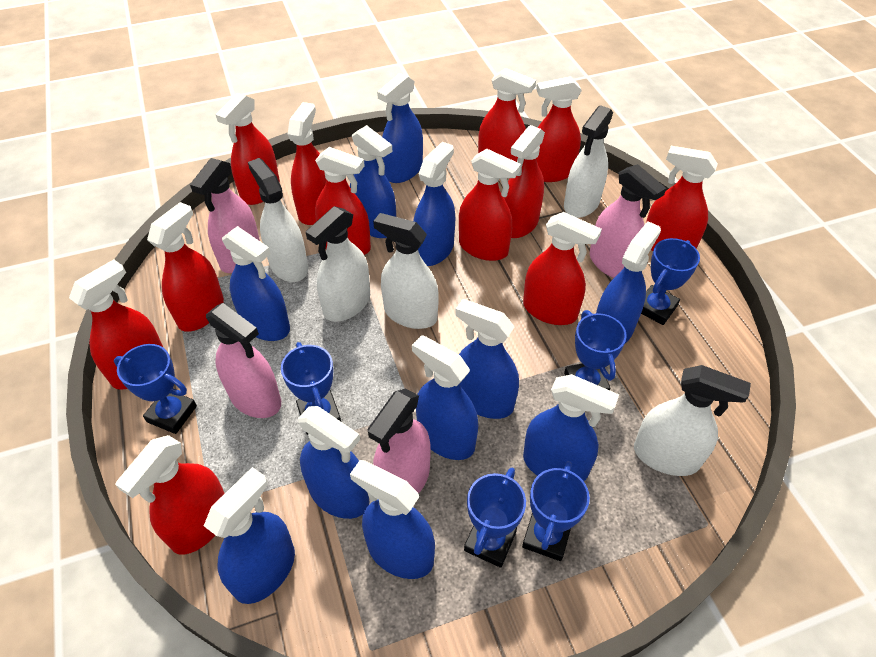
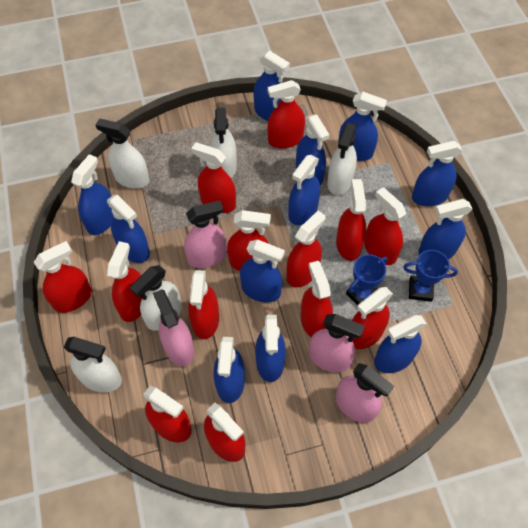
blue spray bottle: [204,467,295,604] [222,226,290,341] [298,406,369,519] [350,125,396,238] [350,460,435,579] [377,73,423,183] [412,335,478,460] [413,142,455,266] [455,299,519,419] [523,374,619,481] [596,221,661,343] = 11 -> [71,154,114,235] [107,195,150,263] [214,337,245,403] [240,239,285,302] [253,51,290,121] [255,315,286,382] [288,155,320,225] [296,114,329,185] [338,92,387,161] [374,315,427,373] [412,141,462,206] [419,199,473,259] = 12
blue trophy: [114,344,197,434] [281,342,341,435] [464,468,526,568] [522,461,590,561] [564,310,627,390] [641,238,700,325] = 6 -> [346,254,387,305] [403,250,458,302] = 2
red spray bottle: [69,260,164,390] [115,435,225,555] [147,202,224,332] [216,93,280,205] [288,102,326,225] [315,147,371,255] [459,149,521,261] [478,68,536,162] [503,125,545,238] [523,212,602,325] [536,76,582,182] [646,146,718,251] = 12 -> [34,241,92,313] [107,241,142,322] [143,386,192,442] [188,270,219,339] [191,142,236,213] [204,403,245,462] [227,210,271,271] [268,80,305,149] [287,211,326,287] [301,261,333,338] [336,179,367,261] [352,287,393,349] [364,188,406,265] = 13

